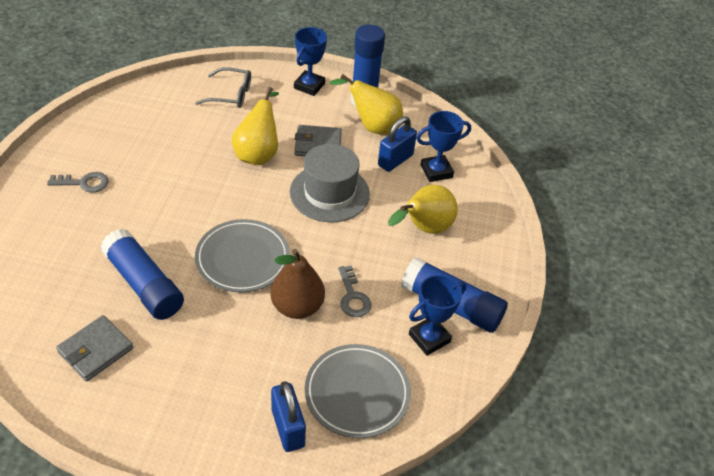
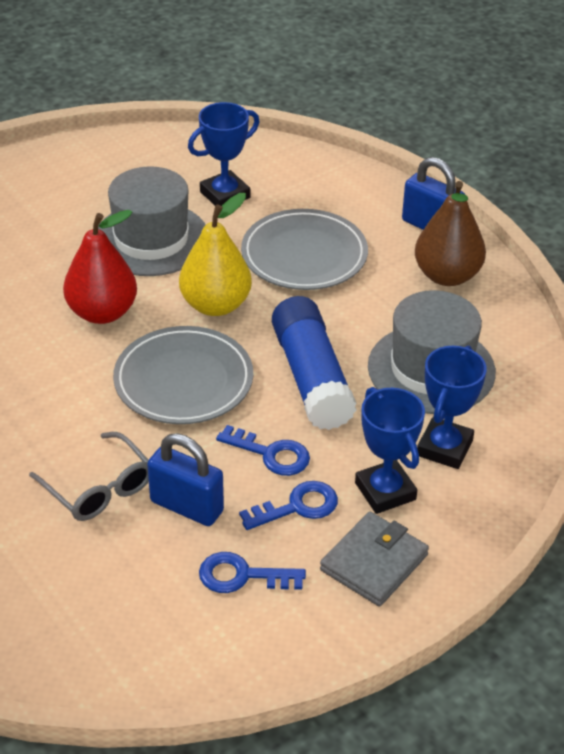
blue glue stick: [100,229,184,320] [351,24,385,107] [401,257,508,333] = 3 -> [272,296,357,430] = 1
blue key: none = 0 -> [199,552,306,593] [216,425,310,476] [239,481,338,530] = 3
grey hat: [290,144,370,223] = 1 -> [98,166,206,276] [368,290,496,414] = 2
grey key: [47,172,109,193] [338,266,372,317] = 2 -> none = 0
grey wallet: [56,315,133,382] [294,125,342,156] = 2 -> [320,512,429,607] = 1
red pear: none = 0 -> [63,210,137,324] = 1
yellow pear: [232,87,279,165] [330,74,403,135] [388,185,458,234] = 3 -> [179,193,252,316] = 1

